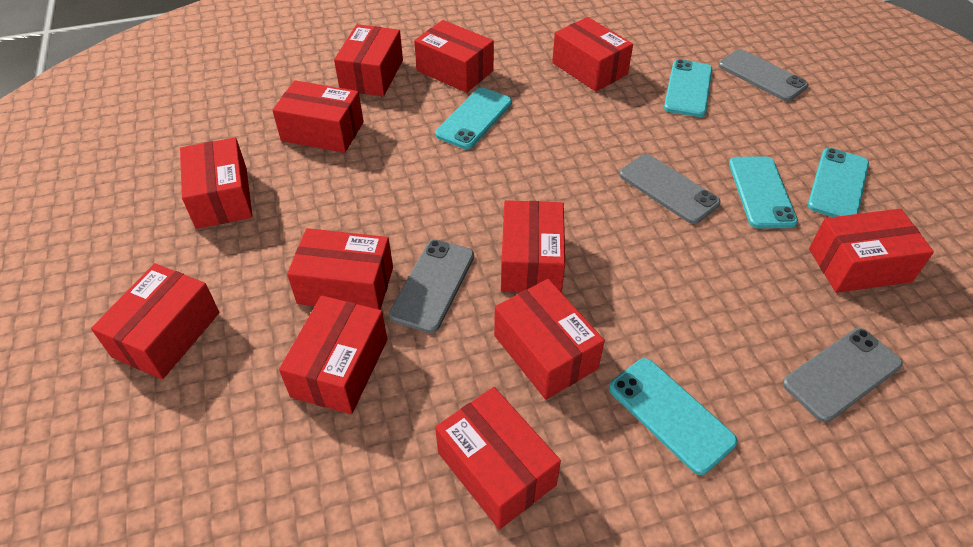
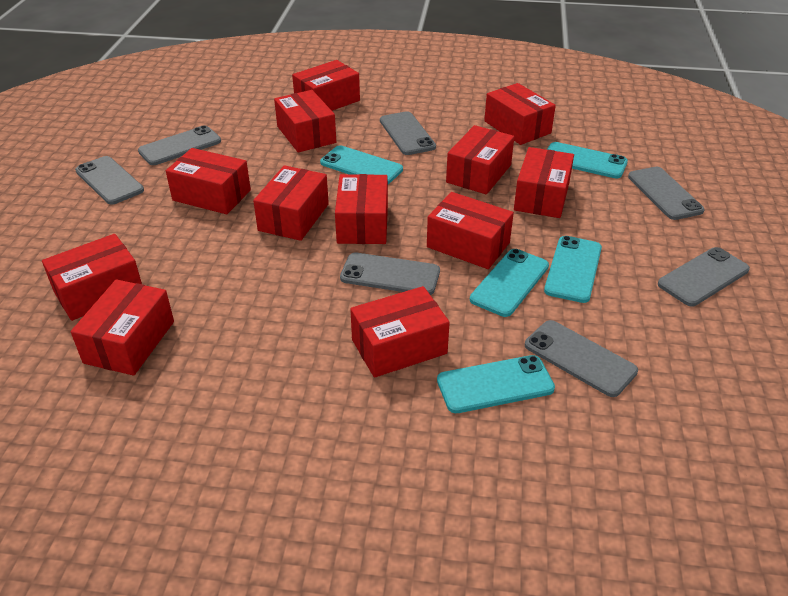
grey phone: [389,240,474,333] [619,154,721,224] [719,49,809,101] [782,328,903,422] = 4 -> [75,156,144,205] [138,125,221,165] [340,253,440,295] [380,111,436,155] [525,320,638,397] [628,167,705,220] [658,247,750,306] = 7

